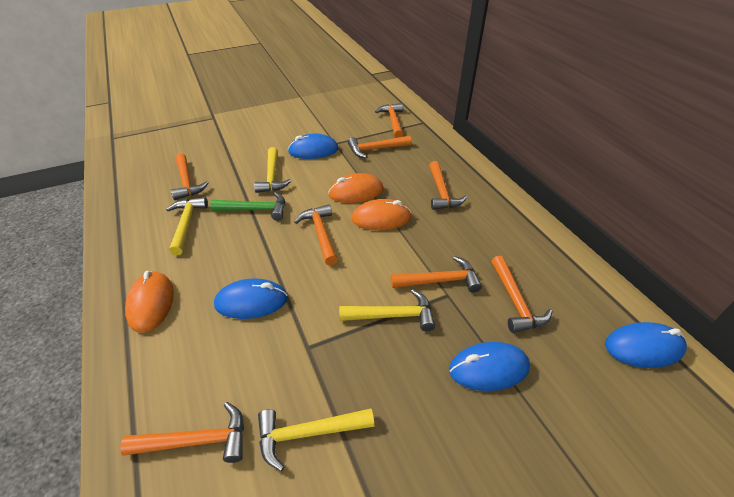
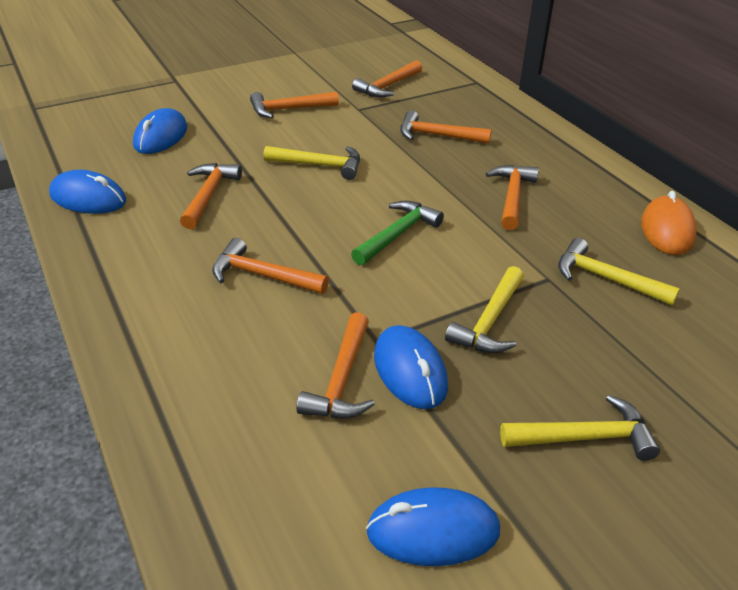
orange hammer: [120,402,244,463] [171,154,209,200] [294,204,338,265] [348,136,412,158] [375,103,403,138] [391,256,482,293] [429,161,467,210] [491,256,552,333] = 8 -> [180,163,242,229] [212,238,329,294] [250,92,339,118] [296,312,375,418] [352,60,422,98] [400,110,492,144] [486,165,539,230] = 7
orange mouse: [125,271,174,333] [328,173,383,203] [351,199,411,230] = 3 -> [641,191,697,255] = 1

